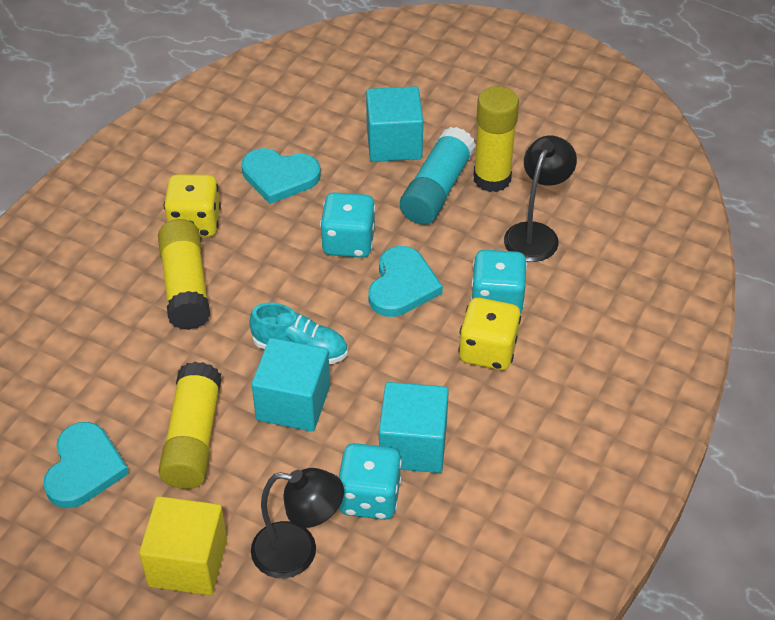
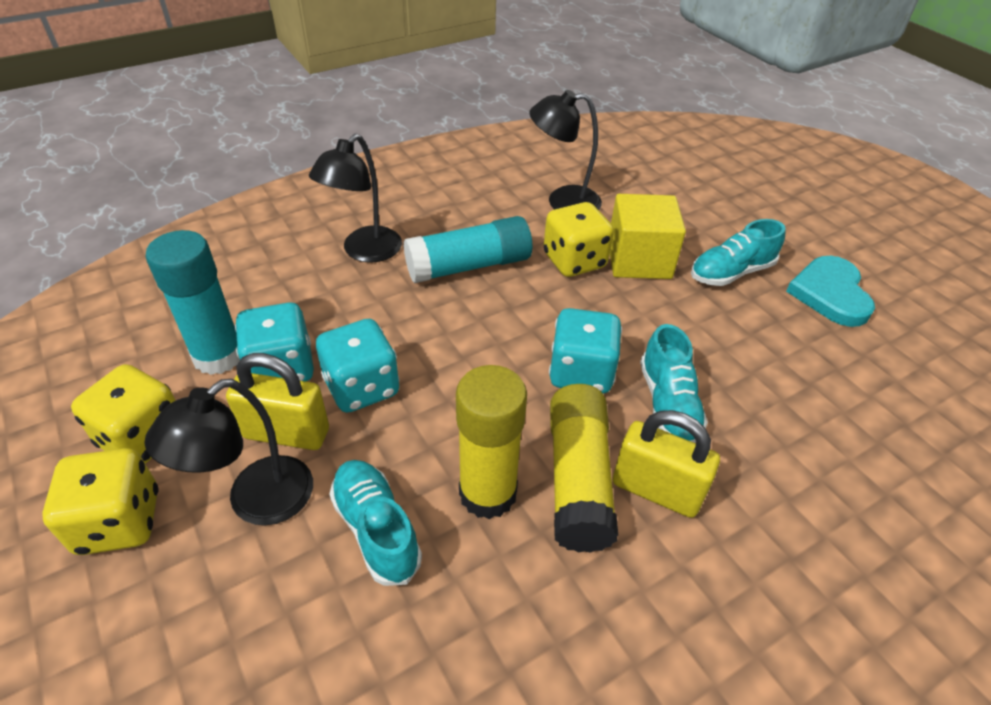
black lamp: [251,468,344,578] [504,135,577,262] = 2 -> [144,379,313,526] [309,134,402,263] [529,90,602,210] = 3
turquoise cube: [252,338,330,432] [366,86,423,162] [379,382,449,473] = 3 -> none = 0
turquoise glue stick: [400,127,476,225] = 1 -> [145,230,240,375] [404,216,532,283] = 2
turquoise heart: [43,422,129,508] [241,148,321,204] [368,246,443,317] = 3 -> [786,256,875,327] = 1
turquoise shoe: [249,303,348,364] = 1 -> [329,460,422,586] [640,324,708,443] [691,219,786,286] = 3
yellow dice: [164,174,221,237] [459,297,521,370] = 2 -> [42,448,158,555] [71,364,176,464] [544,202,614,277] = 3
yellow glue stick: [158,219,210,330] [158,362,222,489] [474,86,519,192] = 3 -> [456,365,527,519] [550,384,618,553] = 2
yellow padlock: none = 0 -> [226,353,329,450] [613,410,720,518] = 2

